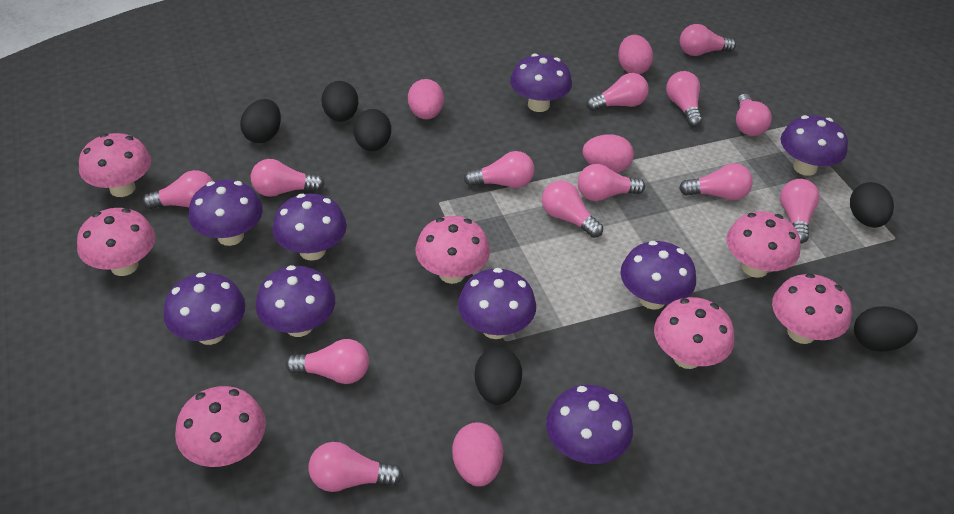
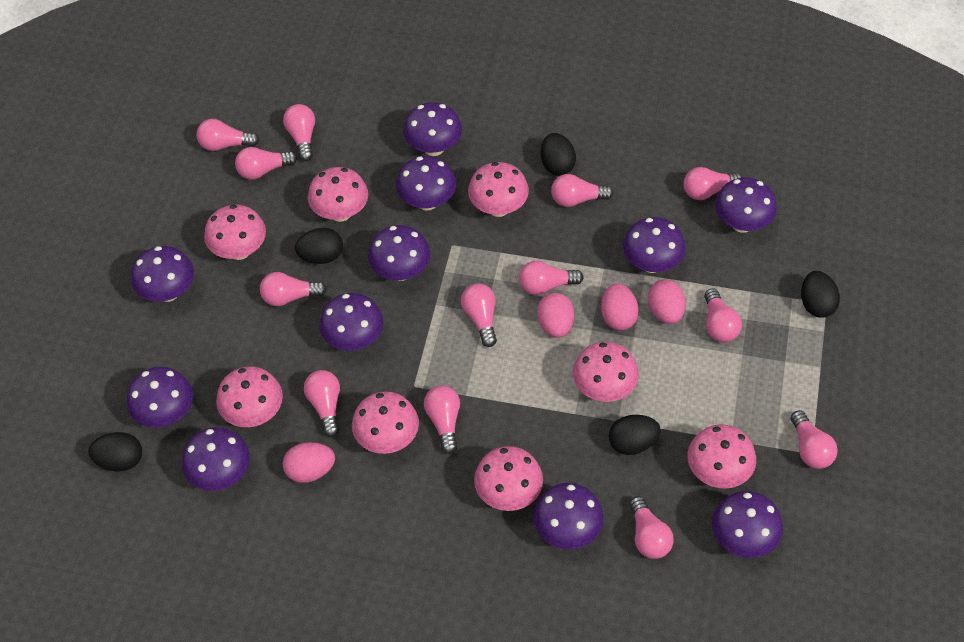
black egg: [240,99,281,143] [321,81,358,122] [353,109,391,151] [474,347,522,405] [850,182,894,228] [854,306,918,352] = 6 -> [88,432,142,471] [295,228,343,264] [541,133,576,176] [609,415,661,455] [801,271,840,318] = 5
pink mushroom: [77,208,155,276] [79,133,151,197] [175,386,266,467] [415,216,490,284] [654,297,734,369] [726,211,801,278] [772,273,852,344] = 7 -> [204,205,266,260] [216,366,283,427] [308,167,368,222] [352,391,419,454] [468,162,529,217] [474,446,543,511] [573,342,639,402] [687,424,756,488] = 8
purple mushroom: [163,272,246,345] [189,179,263,246] [256,265,335,337] [272,194,347,261] [458,268,536,339] [510,54,572,112] [546,385,633,464] [620,241,696,310] [781,115,848,176] = 9 -> [127,367,193,428] [131,246,194,302] [182,427,250,491] [319,293,384,351] [368,225,430,281] [396,156,456,211] [403,102,462,156] [533,483,604,549] [623,217,685,273] [712,491,783,558] [715,177,777,233] = 11

